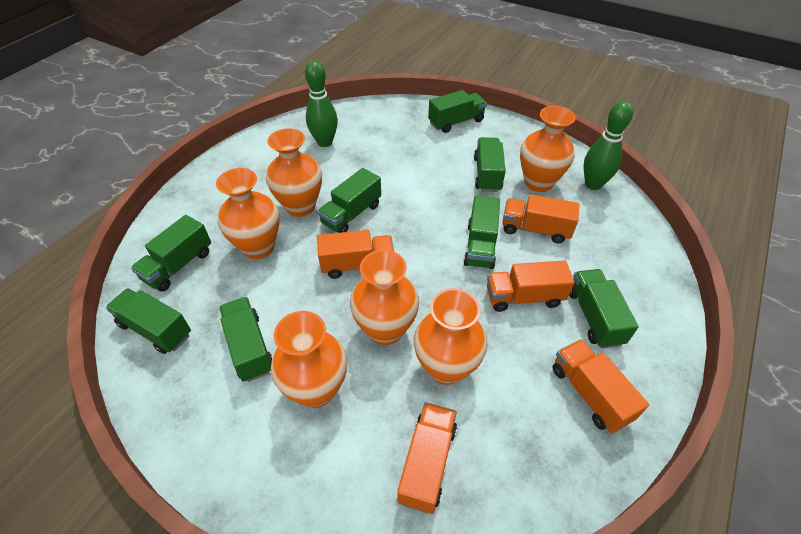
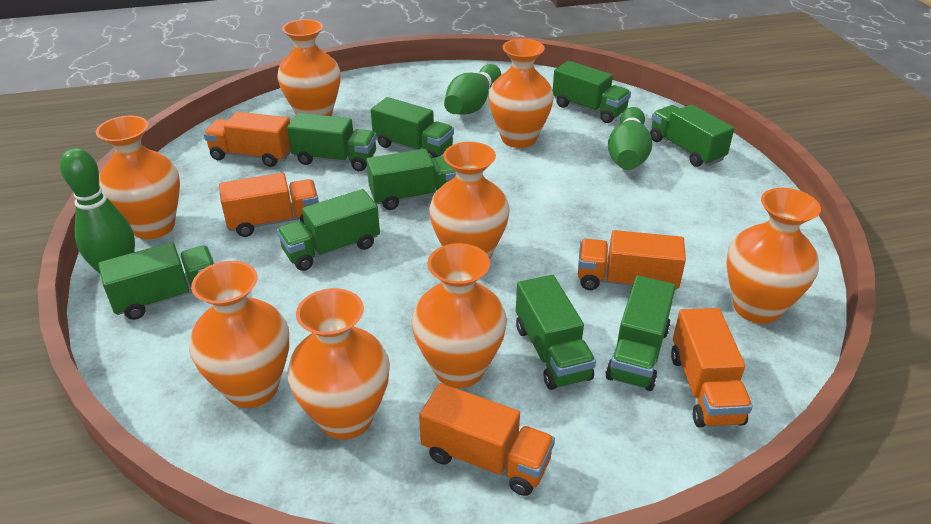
green bowling pin: [305,61,338,147] [584,101,633,190] = 2 -> [60,148,135,274] [444,64,501,115] [608,107,652,170] = 3
green truck: [106,288,191,354] [131,215,211,292] [219,297,273,382] [318,168,381,233] [428,90,487,133] [463,196,500,269] [474,137,506,192] [569,269,639,349] = 8 -> [98,242,215,320] [277,189,380,271] [287,113,377,171] [366,149,456,210] [371,97,454,158] [516,275,596,390] [553,61,631,123] [606,275,676,391] [650,104,734,167] = 9
orange vase: [216,168,280,259] [266,128,322,217] [271,311,347,408] [350,250,419,345] [414,288,487,385] [520,106,576,192] = 6 -> [96,116,180,239] [189,261,289,408] [277,19,341,116] [287,288,390,439] [412,243,507,388] [429,142,510,259] [489,39,554,148] [726,188,821,324] = 8

